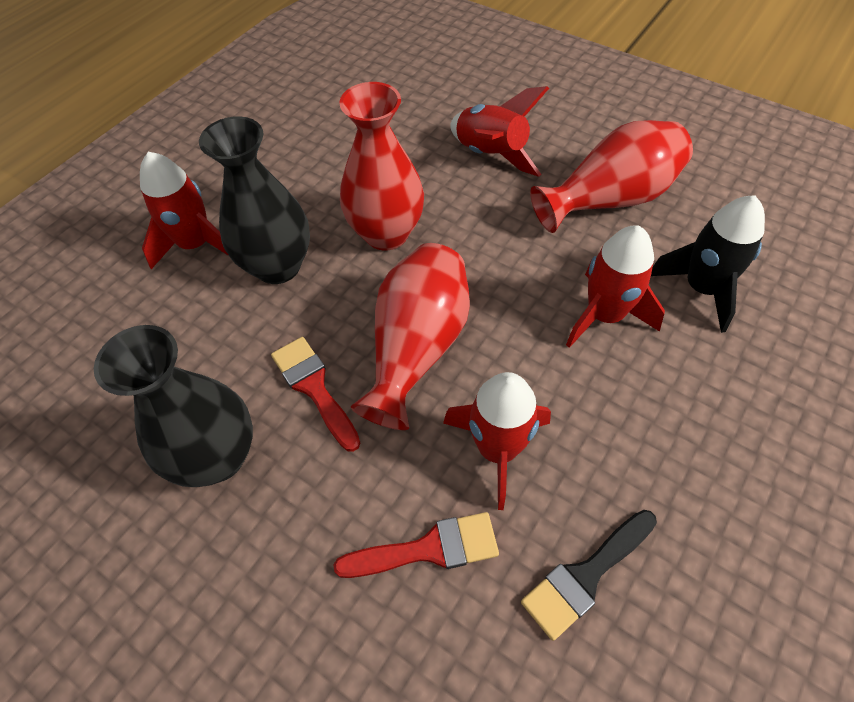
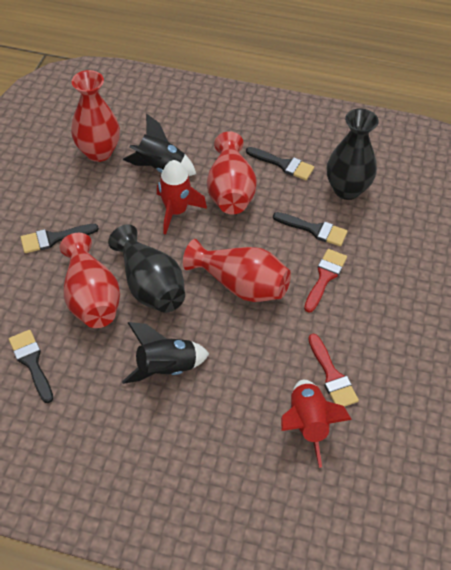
black brush: [521,510,657,641] = 1 -> [9,330,53,403] [20,224,99,253] [246,147,314,180] [273,212,348,246] = 4
black rocket: [651,195,765,333] = 1 -> [122,322,209,384] [123,114,196,176] = 2
red rocket: [140,152,229,269] [443,372,551,510] [450,86,549,177] [566,225,665,348] = 4 -> [157,160,207,234] [281,380,352,468] = 2
red vase: [339,82,424,250] [351,243,470,430] [530,120,693,233] = 3 -> [60,233,120,328] [71,70,120,162] [183,239,291,302] [207,131,257,214] = 4

